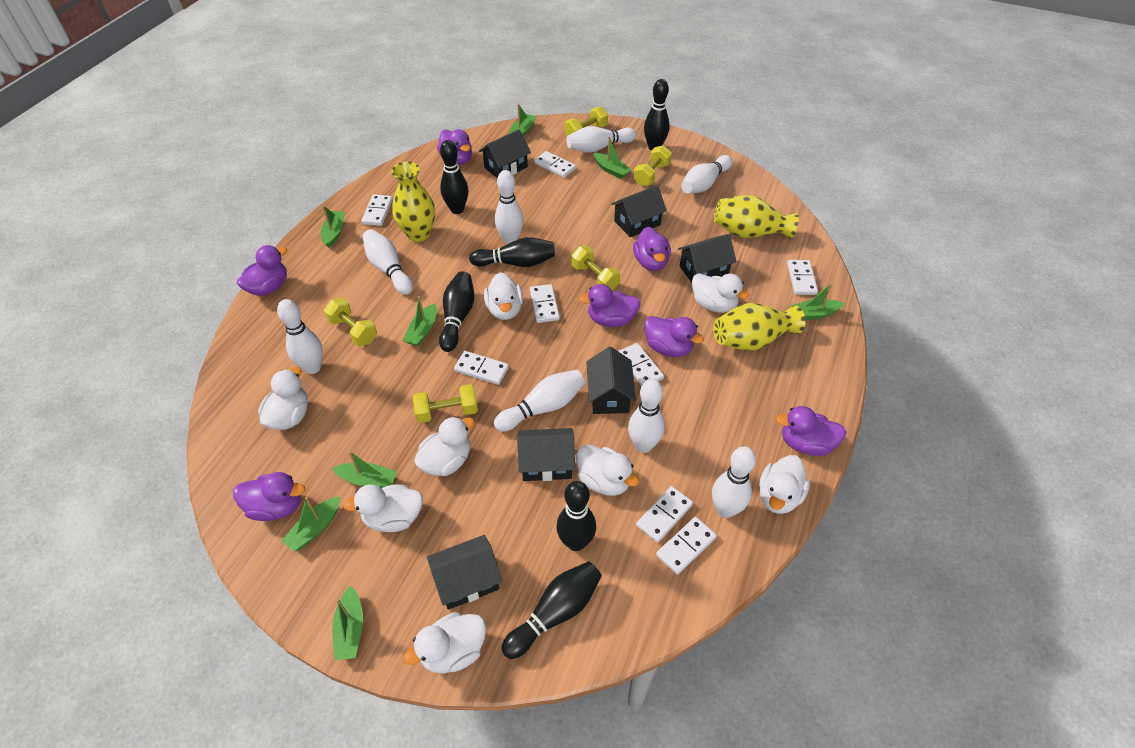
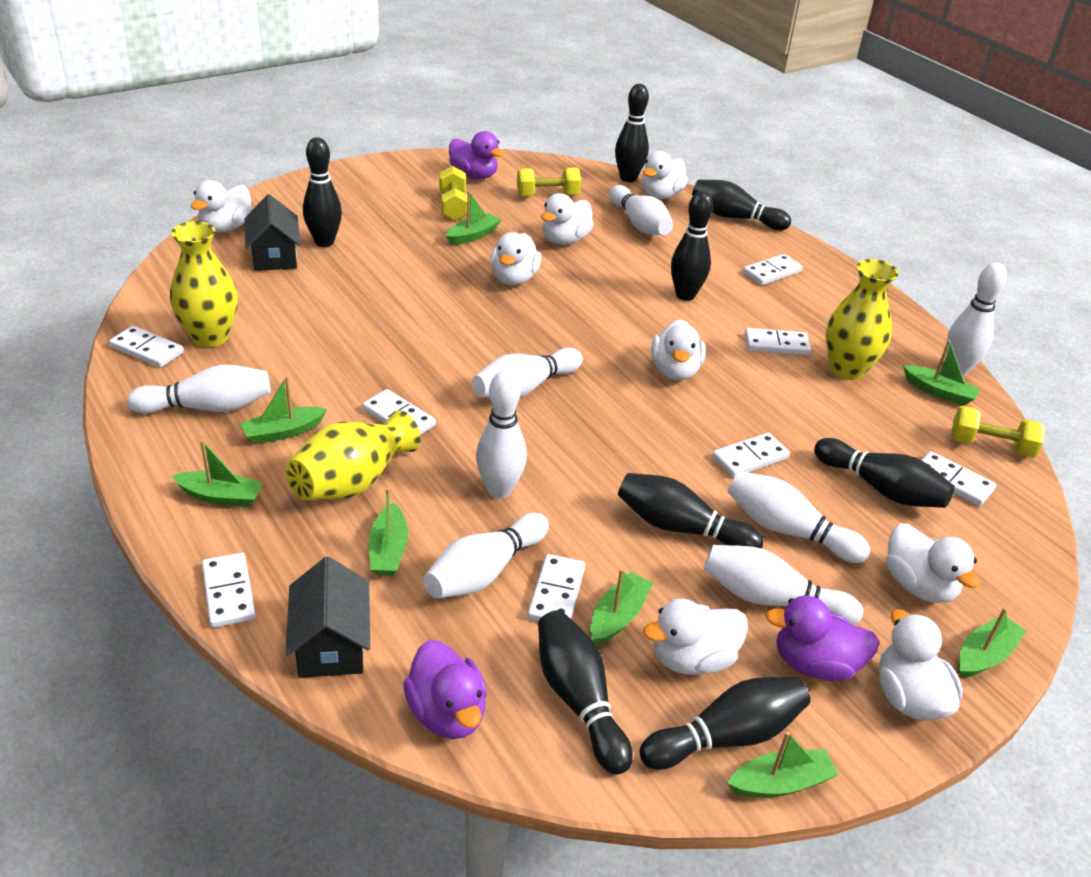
black bowling pin: [439,271,474,352] [440,140,468,214] [469,237,555,267] [502,561,602,659] [556,481,596,551] [644,79,669,151] = 6 -> [303,137,342,247] [538,610,633,775] [615,84,649,182] [618,473,763,548] [639,677,810,770] [671,191,713,301] [692,179,791,230] [814,438,955,508] = 8
black house: [427,535,502,610] [479,129,531,178] [517,428,575,481] [586,347,636,414] [611,185,667,237] [678,234,737,283] = 6 -> [244,194,301,271] [286,557,370,678] = 2
purple duck: [233,472,305,521] [237,245,287,296] [437,129,472,165] [579,284,641,327] [633,227,671,271] [644,316,704,357] [776,406,846,456] = 7 -> [403,640,487,739] [449,131,504,179] [765,596,879,681] = 3
yellow dumbbell: [324,298,377,346] [413,384,478,423] [565,107,608,136] [571,246,620,291] [634,145,672,186] = 5 -> [439,166,468,221] [517,168,581,196] [951,406,1045,458] = 3

